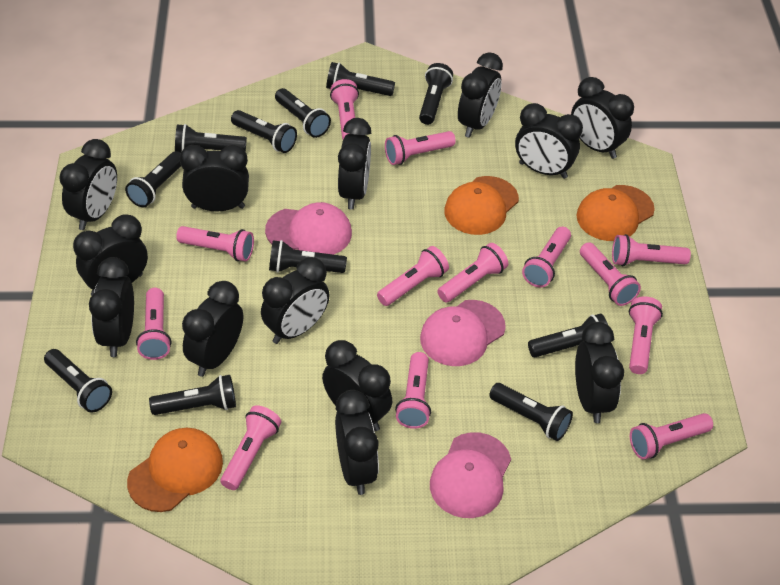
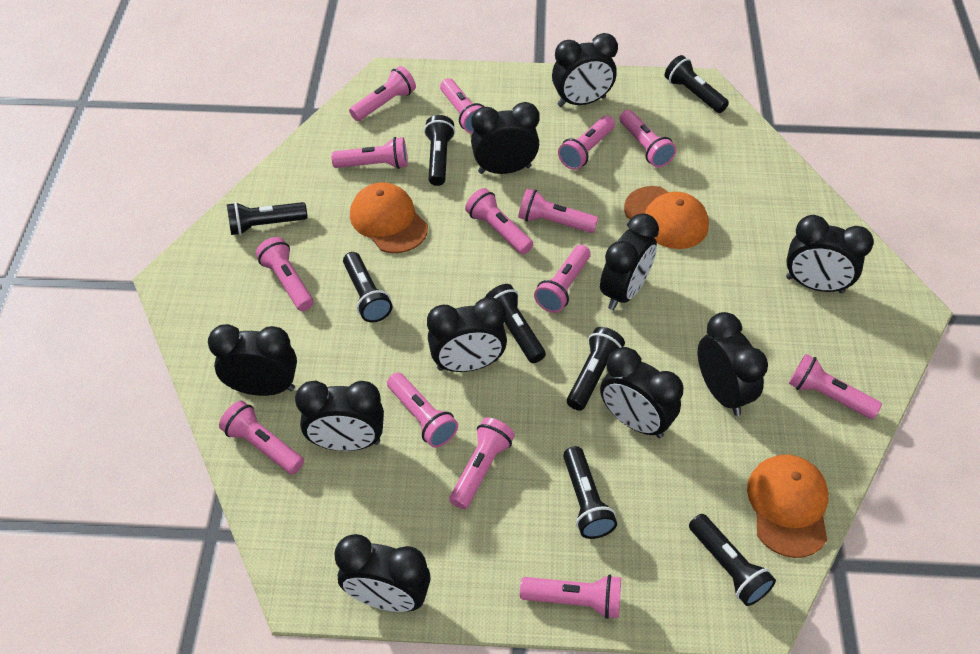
black clock: [59,139,117,230] [73,214,148,296] [89,257,134,357] [180,145,249,212] [182,281,243,377] [261,257,330,344] [322,340,392,431] [335,390,379,495] [338,118,371,209] [458,52,503,138] [515,103,583,179] [571,77,634,159] [575,322,624,423] = 13 -> [208,324,297,396] [295,381,384,451] [334,534,431,612] [427,297,507,372] [471,102,540,174] [552,33,618,107] [600,213,659,310] [600,347,684,438] [698,312,768,416] [786,215,874,293] = 10
black flashlight: [44,349,112,413] [125,151,181,207] [149,375,236,415] [175,124,247,153] [231,110,297,153] [269,240,347,273] [275,88,331,138] [326,62,395,96] [419,63,453,125] [489,383,573,441] [528,313,608,357] = 11 -> [227,202,307,235] [343,252,392,322] [424,115,455,186] [485,284,546,363] [563,446,617,539] [567,327,625,411] [665,55,729,113] [689,514,776,606] = 8
pink cap: [265,202,352,255] [420,300,506,366] [430,432,511,518] = 3 -> none = 0
pink flashlight: [136,288,171,360] [176,226,254,261] [221,405,281,490] [330,79,359,139] [377,246,449,306] [385,131,456,165] [395,352,431,429] [437,243,508,303] [522,227,571,288] [580,242,641,306] [612,234,691,266] [629,296,663,374] [630,413,713,460] = 13 -> [219,401,304,474] [256,237,314,311] [331,137,407,169] [349,66,416,121] [387,372,458,448] [440,78,484,134] [449,417,515,509] [465,188,533,254] [518,189,598,233] [520,575,621,619] [534,245,591,313] [558,116,615,170] [620,110,676,168] [789,354,882,419] = 14

